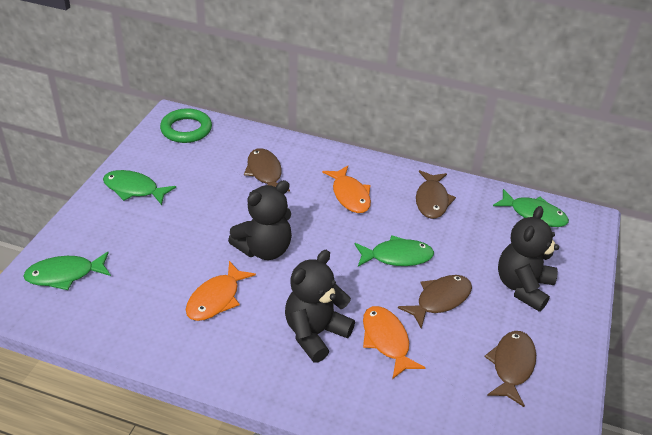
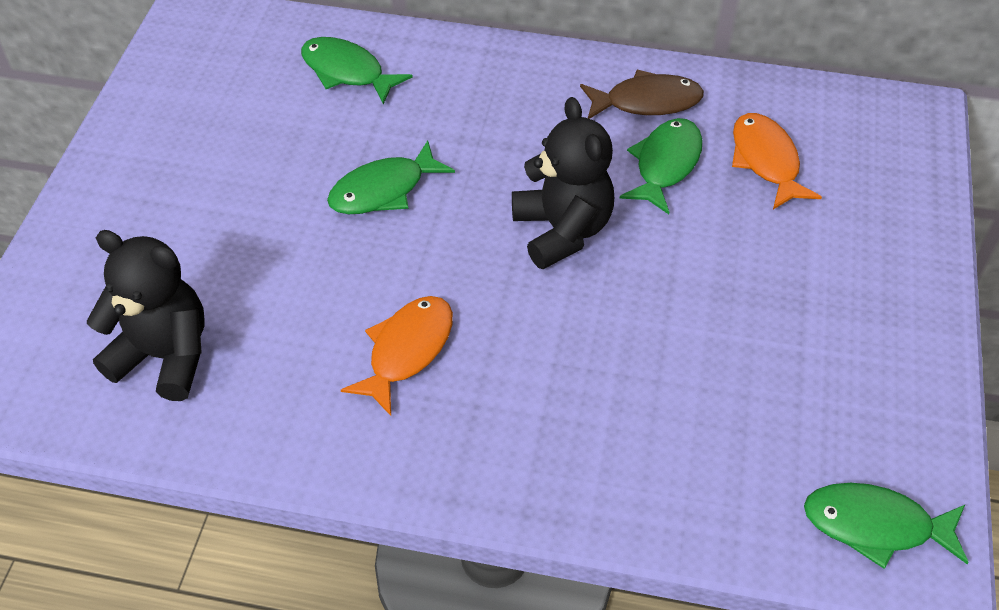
black teddy bear: [228,180,292,260] [285,250,355,363] [498,206,559,312] = 3 -> [87,230,205,401] [512,97,614,269] = 2
brown fish: [244,148,290,191] [398,275,472,329] [416,170,456,219] [484,331,536,407] = 4 -> [580,70,704,119] = 1
green ring: [160,108,212,143] = 1 -> none = 0
orange fish: [186,261,256,321] [322,166,371,213] [363,306,425,379] = 3 -> [341,296,453,416] [732,113,822,209] = 2

